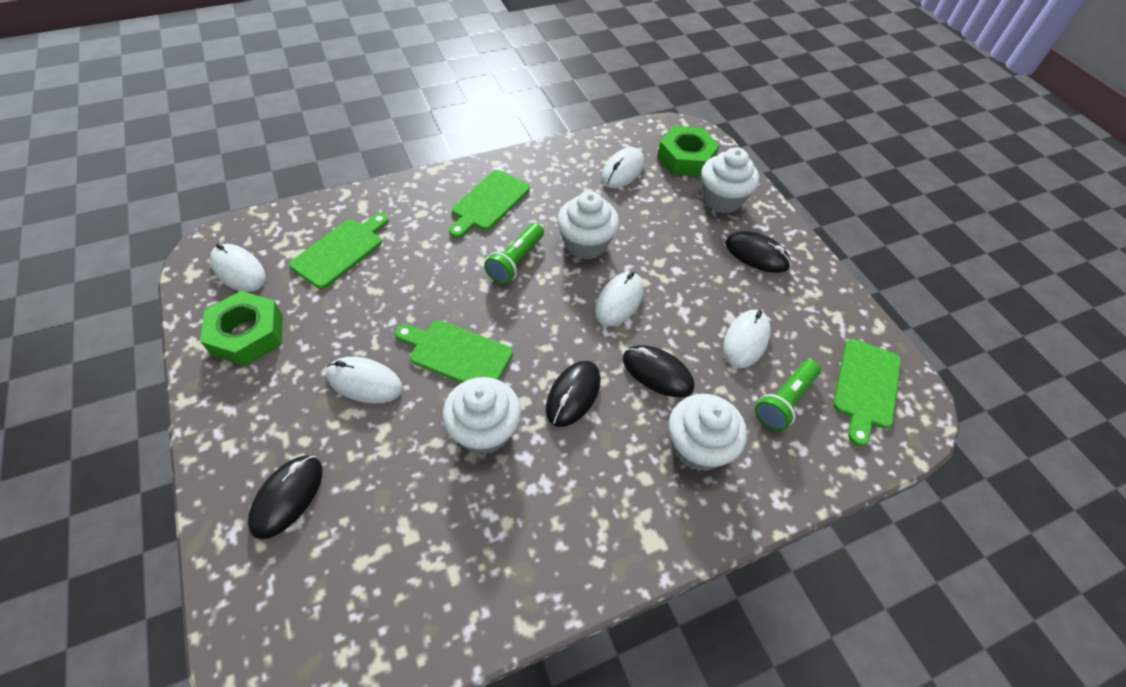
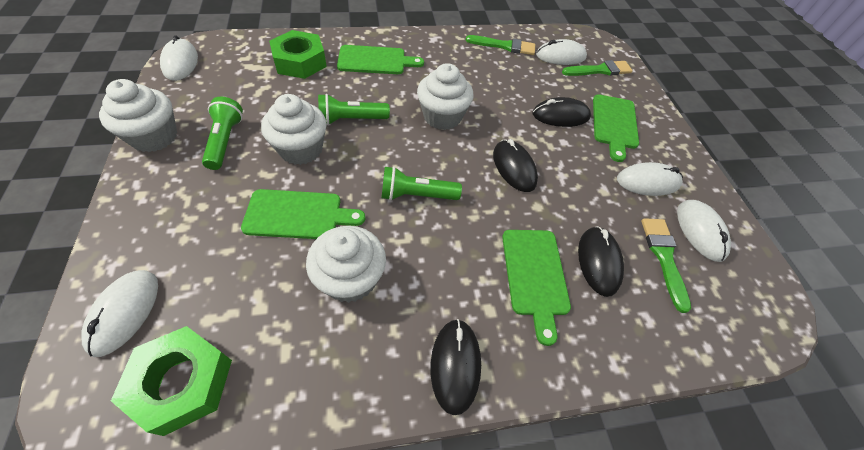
green brush: none = 0 -> [465,35,535,55] [562,60,633,76] [641,218,691,313] = 3
green flashlight: [484,223,544,284] [755,360,821,431] = 2 -> [202,97,243,170] [318,94,390,125] [382,166,462,201] = 3

